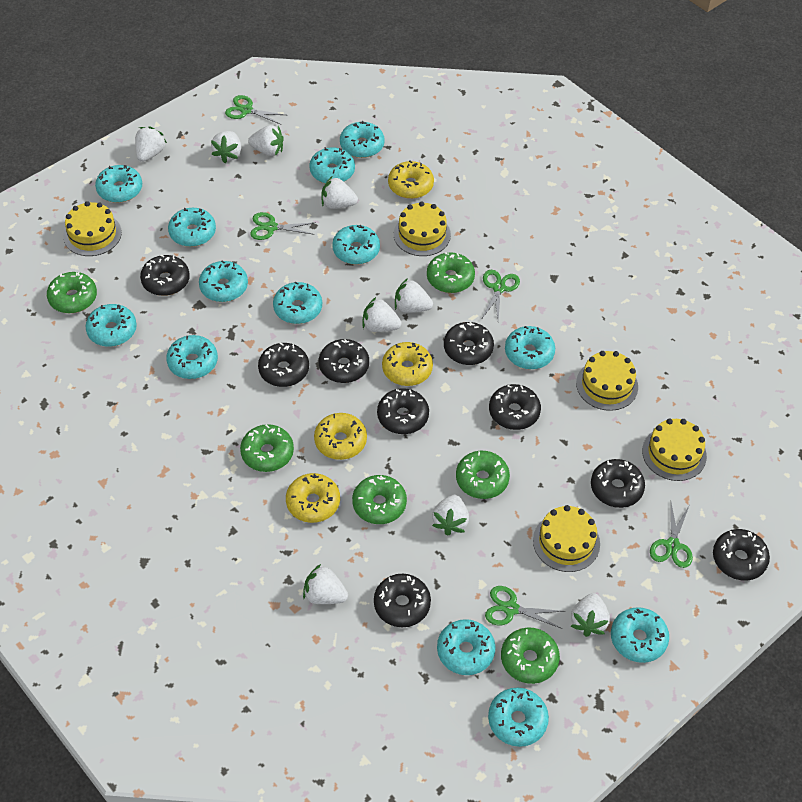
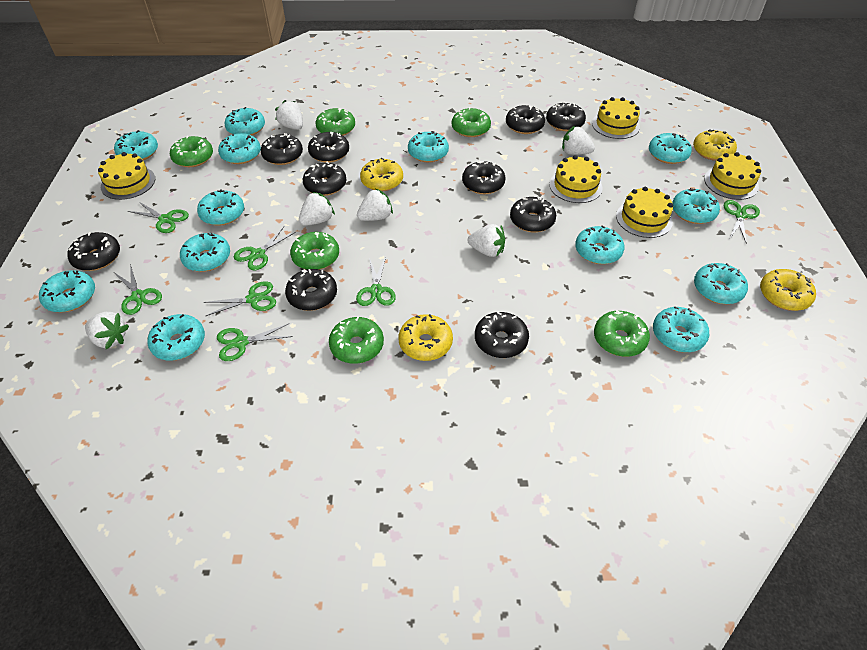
black donut: [140,254,190,296] [258,343,309,387] [319,339,369,383] [374,574,431,627] [377,388,429,434] [444,322,494,365] [489,384,541,430] [591,459,645,508] [713,529,770,581] = 9 -> [67,232,120,271] [261,133,303,165] [285,269,337,311] [303,162,346,196] [308,132,349,163] [462,161,506,194] [475,312,529,358] [506,105,545,134] [510,197,556,232] [546,102,586,131] = 10
green scissors: [225,95,286,125] [250,212,316,240] [482,270,520,320] [485,586,565,629] [650,503,693,568] = 5 -> [115,264,162,315] [128,201,189,233] [204,281,276,316] [217,323,293,361] [234,227,296,271] [356,257,396,306] [724,200,760,244] = 7
white strawberry: [135,127,167,162] [211,131,241,163] [248,125,284,156] [303,564,348,604] [321,177,358,209] [363,297,402,332] [395,278,433,313] [432,495,469,536] [571,593,610,637] = 9 -> [85,312,129,349] [275,100,303,130] [299,192,335,226] [357,189,393,221] [467,224,505,257] [562,126,595,155] = 6

